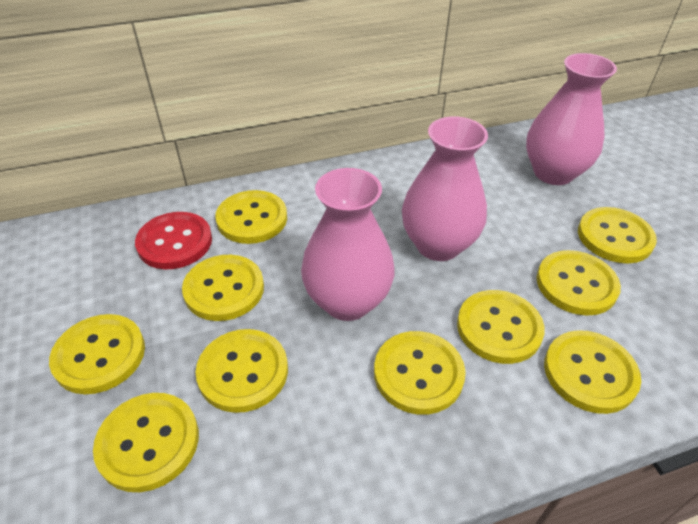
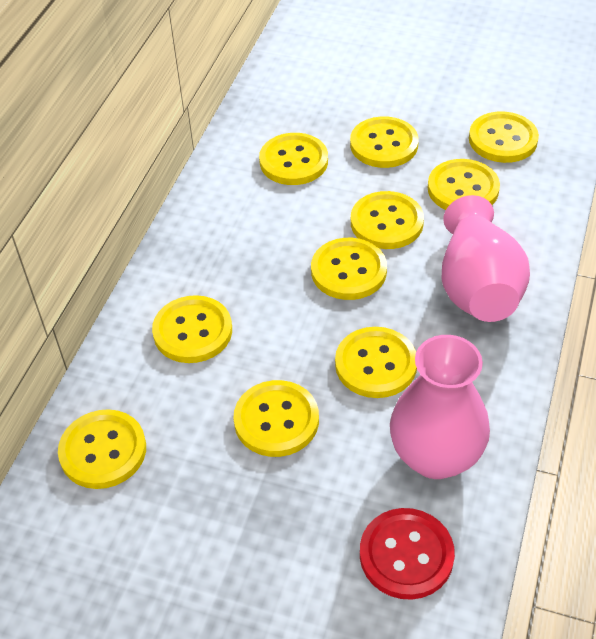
pink vase: [301,168,395,321] [402,116,488,261] [526,53,617,185] = 3 -> [390,335,490,479] [442,195,530,322] = 2

